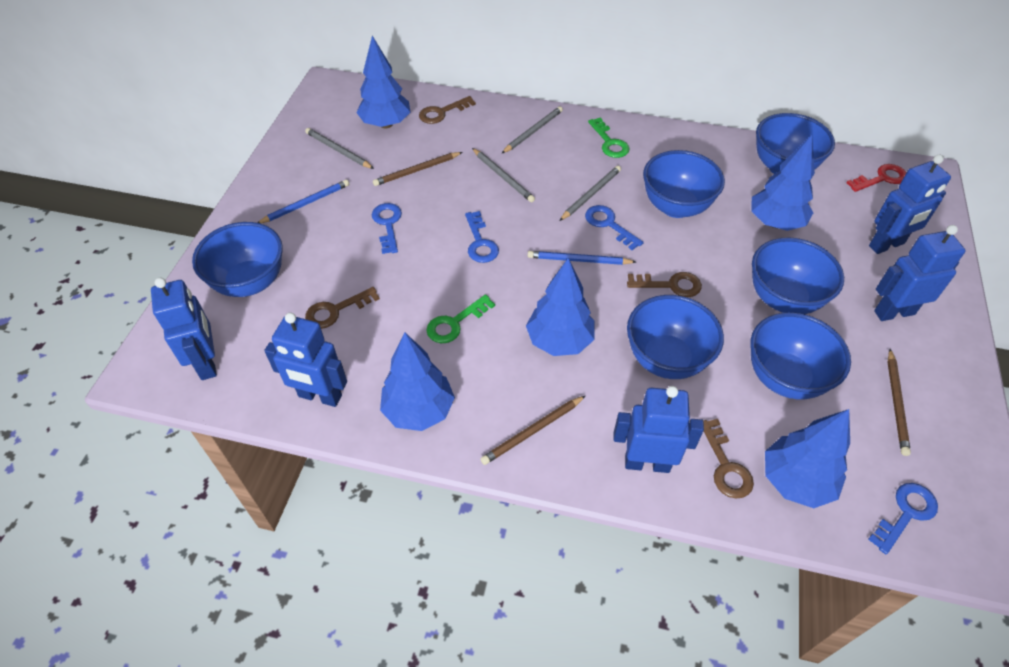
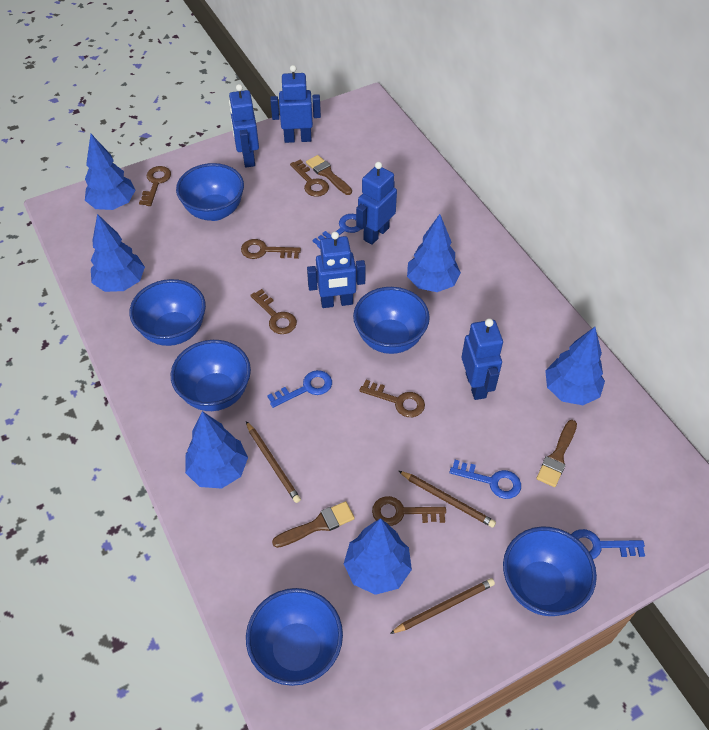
blue pencil: [257,180,349,224] [528,251,636,265] = 2 -> none = 0
blue tree: [356,36,410,128] [380,332,455,431] [526,258,595,356] [751,135,815,231] [765,409,850,508] = 5 -> [85,134,135,210] [91,214,145,292] [185,411,248,488] [344,518,412,595] [407,214,461,292] [545,327,605,405] = 6
brown brush: none = 0 -> [272,501,355,548] [306,155,352,195] [536,420,577,487] = 3
brown key: [305,287,380,329] [419,96,476,124] [627,272,702,297] [703,419,754,498] = 4 -> [139,166,171,206] [241,239,301,259] [250,289,297,334] [290,159,329,197] [359,380,425,417] [372,496,446,526] = 6
green key: [426,294,495,343] [588,118,630,158] = 2 -> none = 0
grey pencil: [305,128,374,169] [472,148,535,202] [501,106,563,154] [559,166,621,221] = 4 -> none = 0
red key: [846,164,907,192] = 1 -> none = 0

